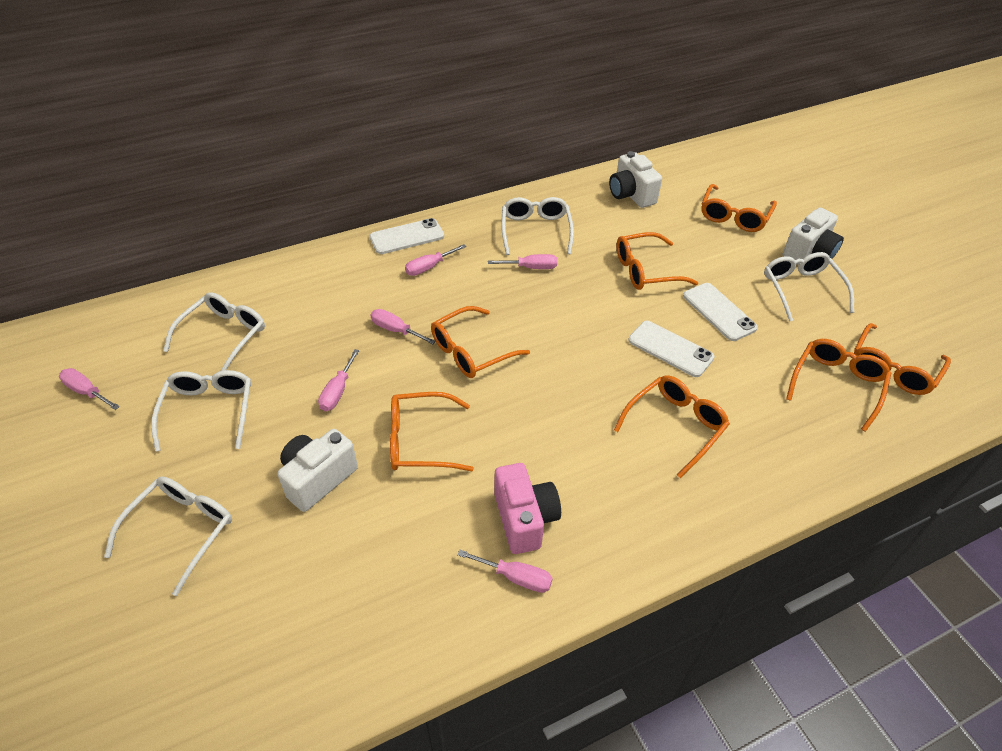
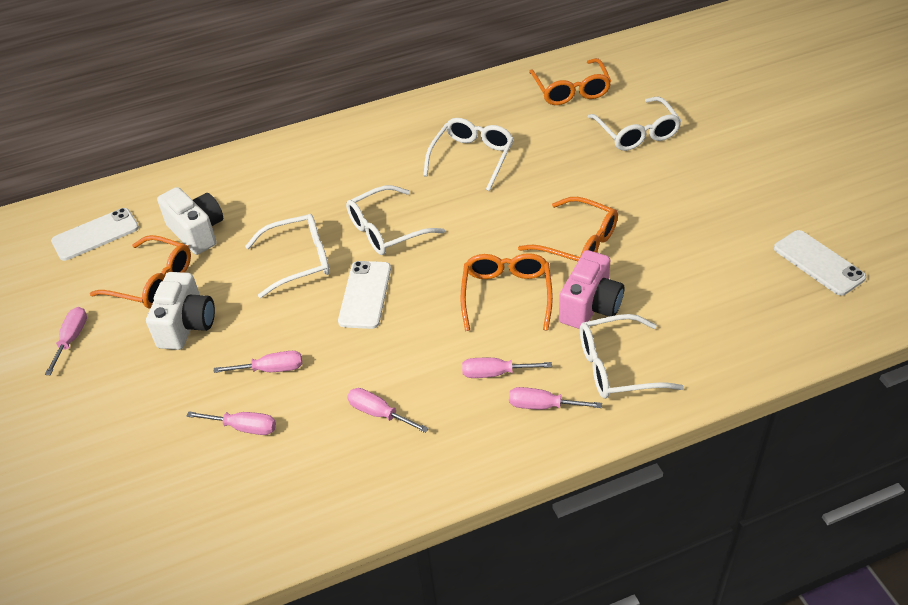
orange glasses: [390,392,474,471] [431,306,530,378] [614,375,730,478] [616,232,698,290] [701,184,777,232] [786,339,891,432] [854,323,951,395] = 7 -> [90,235,191,309] [460,253,553,331] [518,197,618,261] [529,58,611,105] = 4
white camera: [278,429,358,512] [609,151,662,208] [783,208,844,265] = 3 -> [146,272,215,350] [157,187,223,255] = 2

